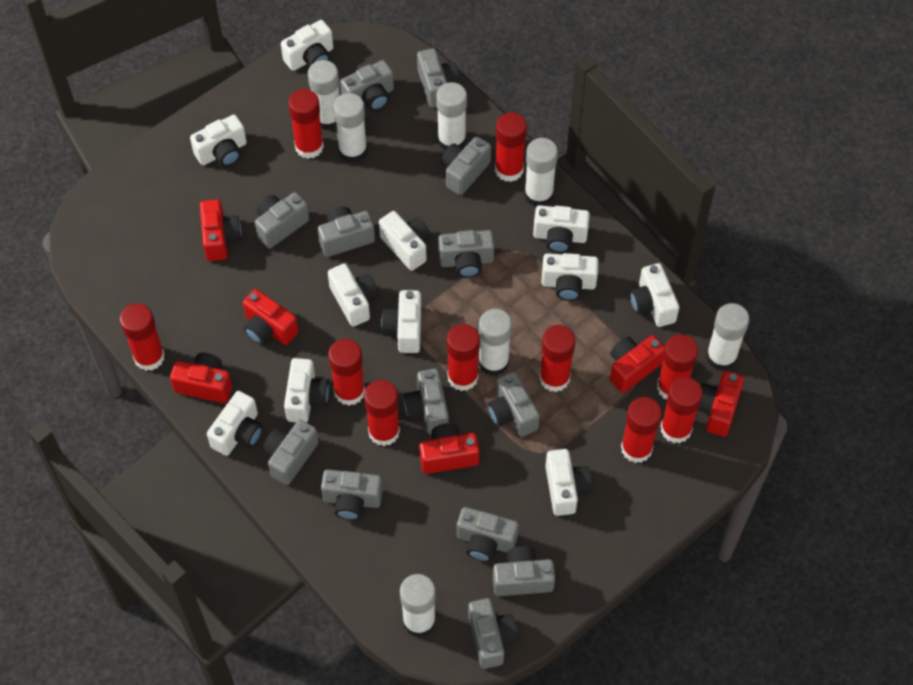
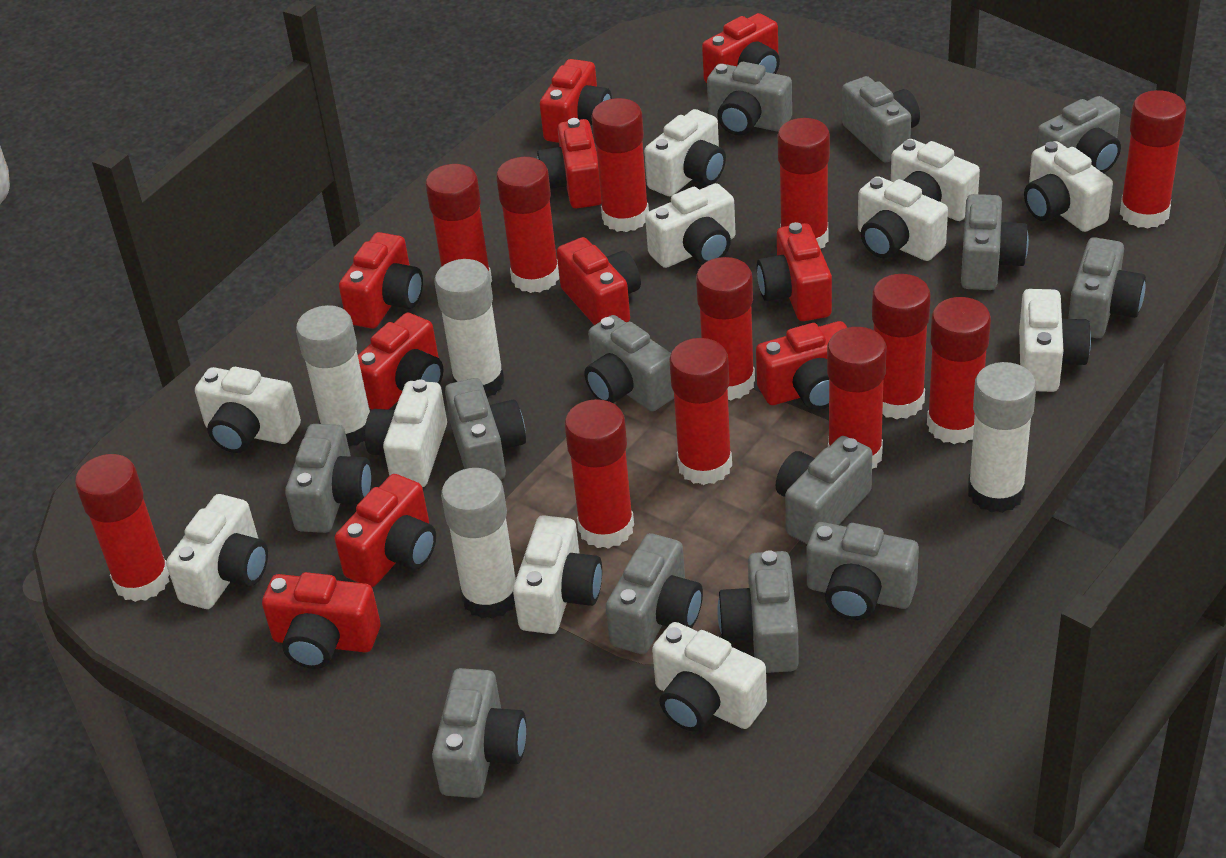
red camera: [170,353,232,403] [200,199,242,261] [243,289,299,345] [419,423,480,474] [610,335,665,393] [697,371,744,437] = 6 -> [262,572,381,669] [335,474,436,587] [339,232,423,329] [358,313,443,410] [537,118,602,208] [540,59,612,143] [556,237,641,325] [702,13,780,83] [756,321,847,410] [757,222,832,321] = 10
red glue stick: [120,303,165,371] [288,89,324,159] [328,339,365,406] [364,380,400,446] [447,324,480,391] [495,112,527,182] [539,325,575,392] [621,397,662,463] [657,334,698,399] [661,377,703,443] = 10 -> [75,454,170,602] [426,164,492,282] [496,157,559,293] [564,399,634,549] [591,98,649,232] [669,338,732,485] [696,257,755,400] [778,118,830,249] [827,327,886,469] [872,274,931,419] [927,297,991,444] [1120,90,1186,229] = 12
white glue stick: [308,60,339,130] [333,93,367,163] [400,574,436,637] [436,82,467,151] [479,309,512,376] [524,138,558,207] [706,303,749,371] = 7 -> [296,305,370,447] [435,259,505,398] [441,468,516,619] [968,362,1036,513] = 4

